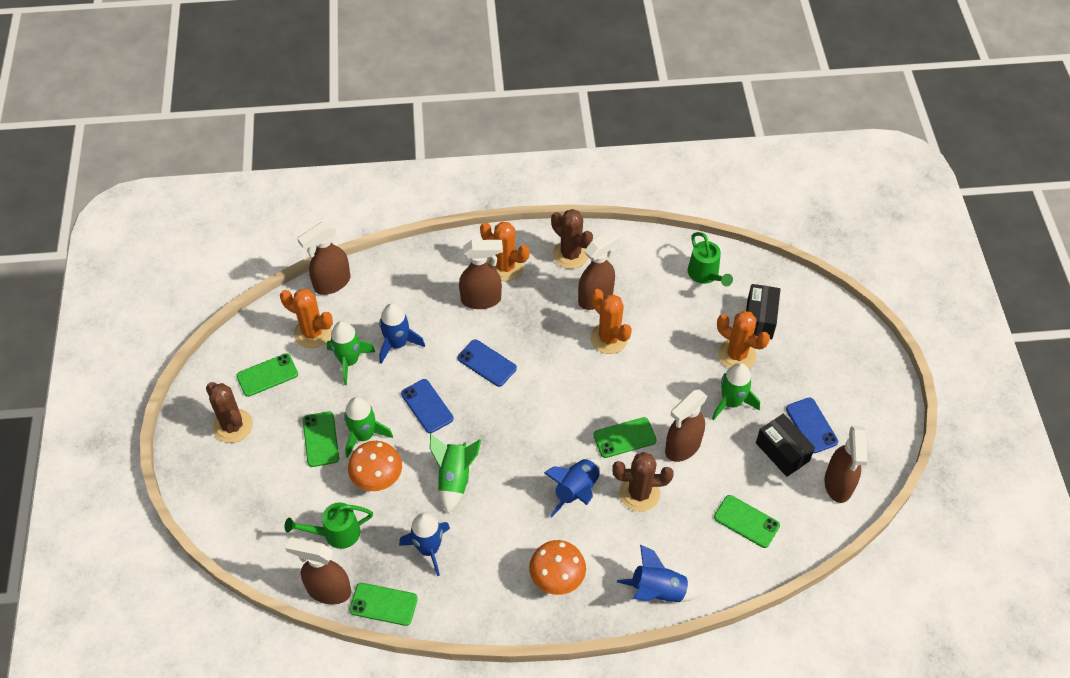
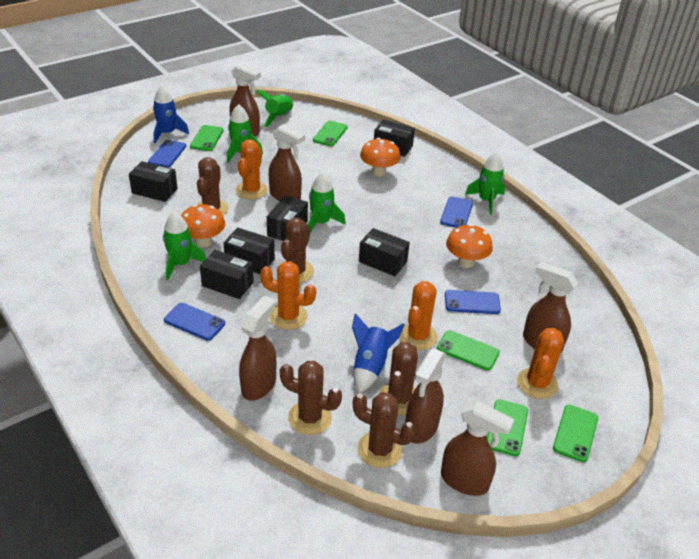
black box: [746,284,781,339] [756,414,815,477] = 2 -> [129,161,178,202] [200,250,254,299] [223,227,275,274] [267,195,308,241] [359,228,410,276] [374,119,415,157] = 6
blue phone: [401,379,454,433] [458,339,517,387] [786,397,838,453] = 3 -> [148,140,186,168] [164,303,225,341] [440,196,473,228] [445,290,501,314] = 4
blue rocket: [379,303,425,364] [399,513,450,576] [544,458,601,517] [617,544,701,602] = 4 -> [153,85,189,143] [352,313,405,393] = 2
brown cactus: [206,382,253,443] [551,209,593,269] [612,452,674,512] = 3 -> [197,157,228,216] [280,361,342,435] [281,218,314,283] [353,392,416,468] [378,342,418,415] = 5
green rocket: [327,321,375,385] [344,397,393,458] [430,434,481,513] [712,363,760,420] = 4 -> [163,212,206,280] [227,104,263,163] [256,90,293,127] [308,172,346,233] [465,152,505,215] = 5
green watering can: [285,502,373,549] [688,232,733,287] = 2 -> none = 0
orange mushroom: [348,441,402,491] [529,540,586,595] = 2 -> [181,204,225,247] [360,138,401,177] [446,224,493,268] = 3

